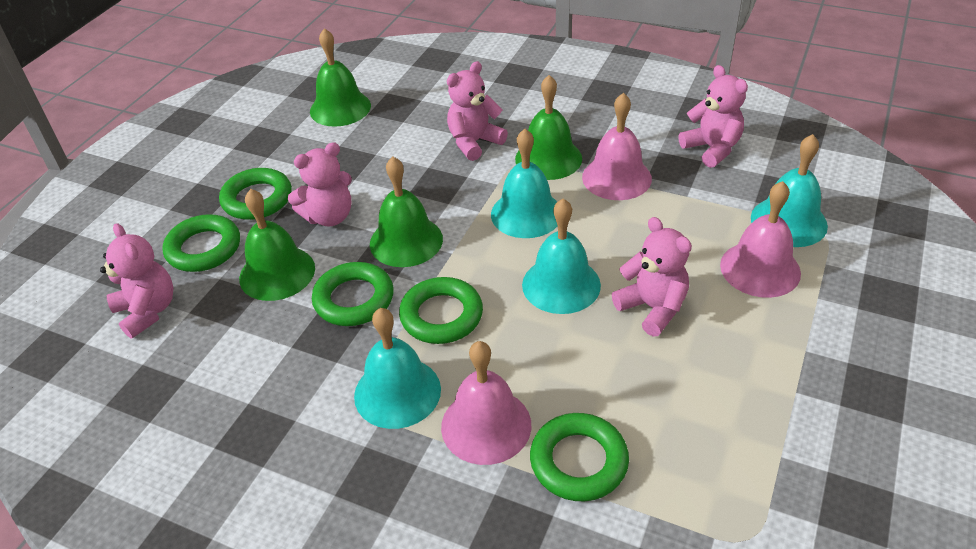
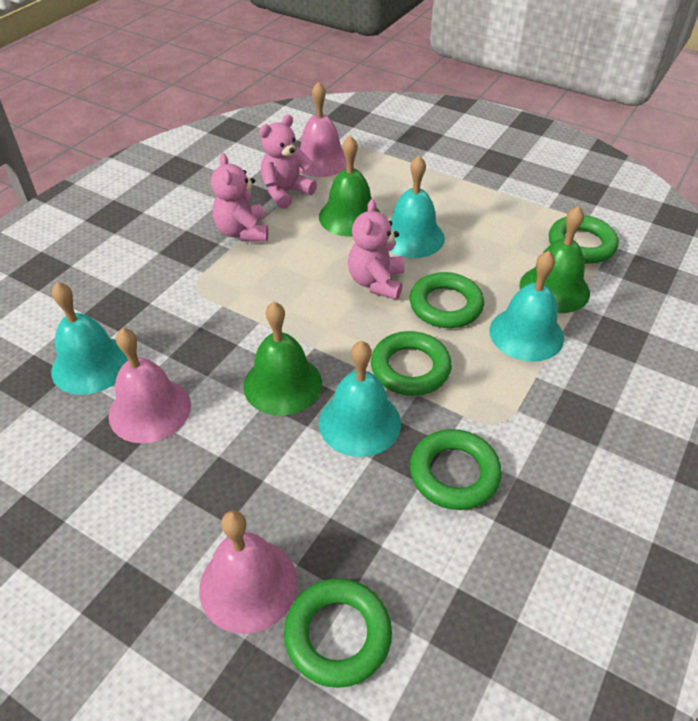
green bell: [239,189,315,301] [310,28,371,127] [370,157,443,267] [515,75,582,180] = 4 -> [243,302,322,416] [319,136,380,236] [519,206,590,313] = 3
pink teddy bear: [100,223,174,338] [288,142,352,227] [447,61,508,161] [612,217,692,336] [679,65,748,168] = 5 -> [211,153,268,242] [259,115,317,209] [348,199,404,300] = 3

